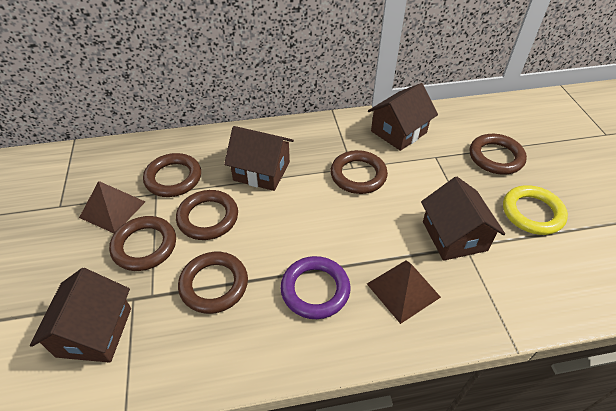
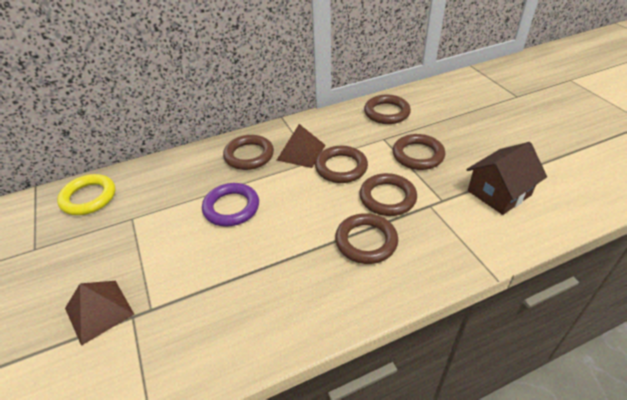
brown house: [30,268,131,363] [224,126,294,191] [368,83,438,151] [421,177,505,261] = 4 -> [466,142,547,215] = 1

